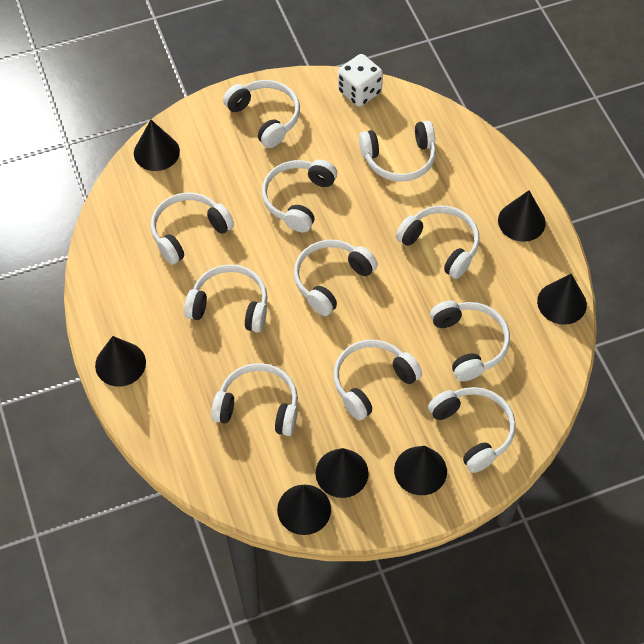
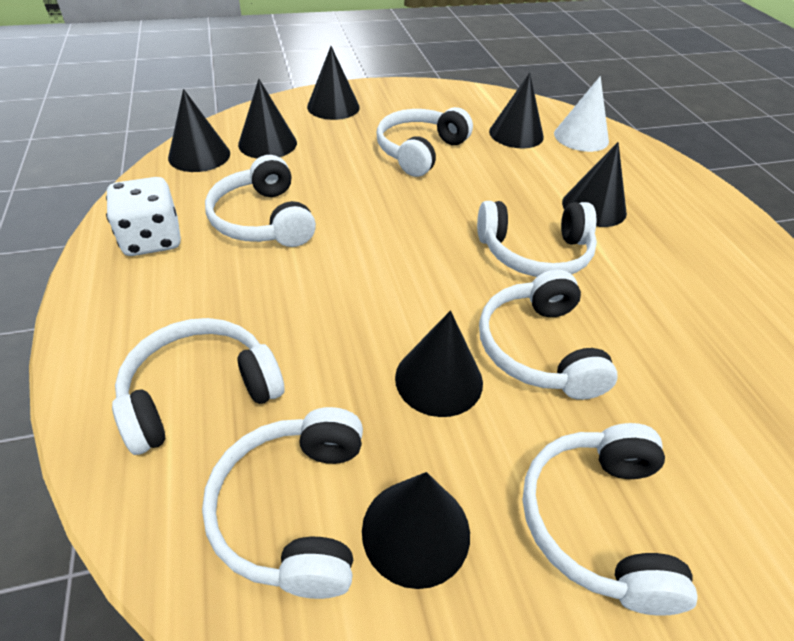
white cone: none = 0 -> [554,76,609,152] = 1
white headphones: [151,193,234,265] [184,264,268,333] [211,363,298,436] [223,80,300,148] [262,159,337,233] [294,240,378,316] [333,340,422,421] [359,121,436,182] [396,205,480,279] [428,387,516,473] [430,300,510,381] = 11 -> [112,318,284,455] [202,407,363,599] [205,155,316,247] [376,107,473,177] [477,201,597,277] [479,270,618,400] [522,423,698,616] = 7

